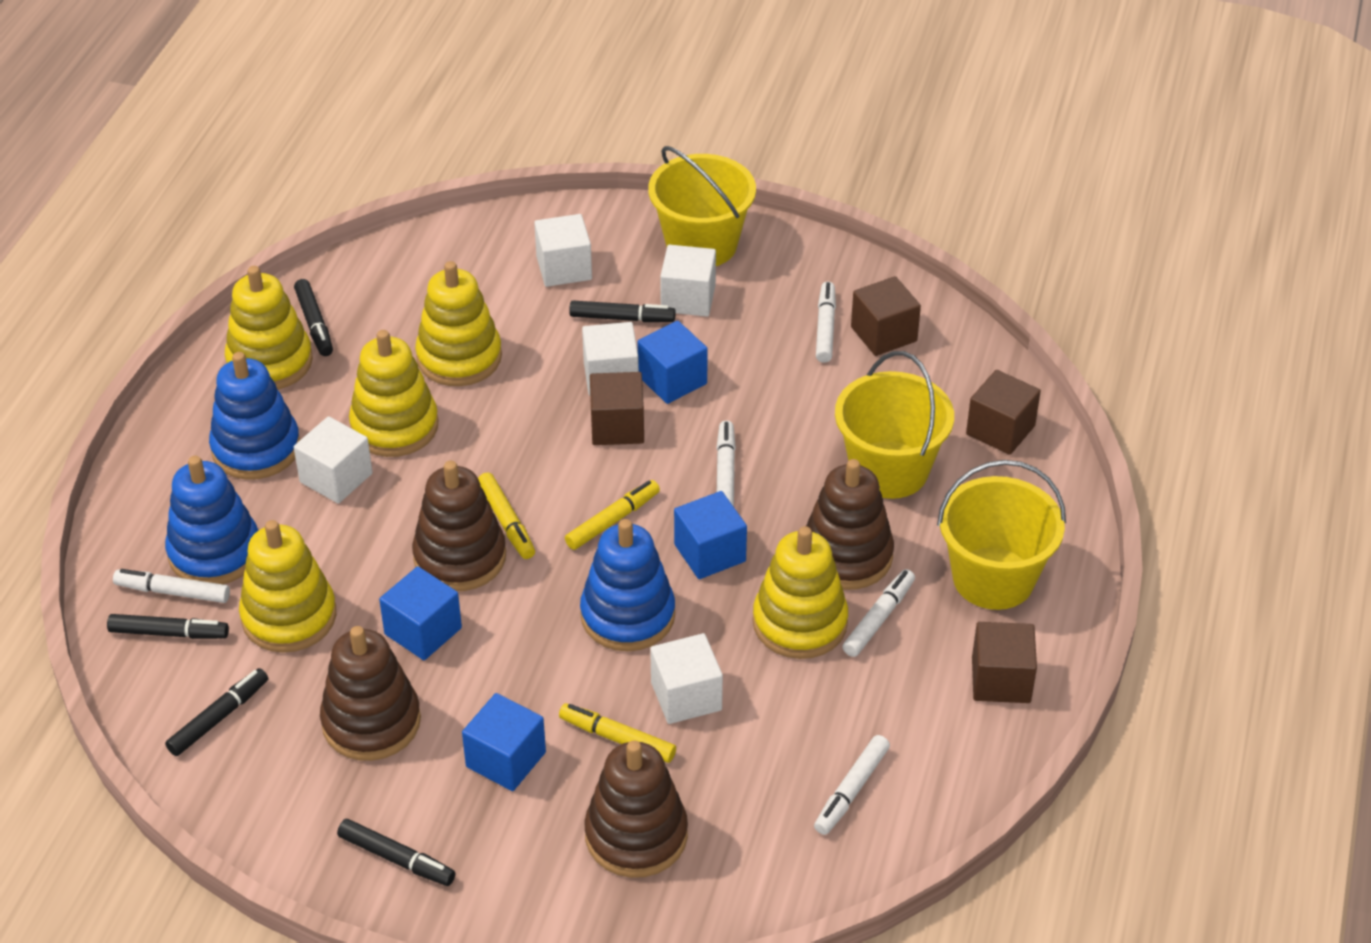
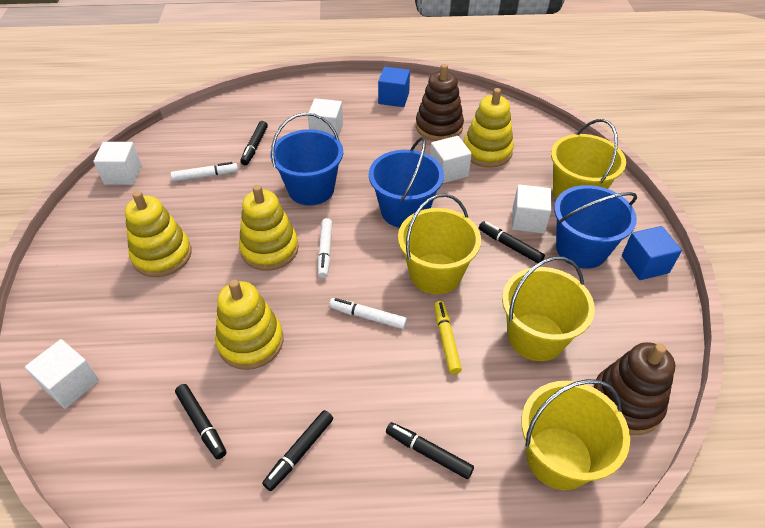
blue bucket: none = 0 -> [270,113,343,205] [369,137,444,228] [554,185,637,269] = 3
blue cube: [379,566,462,660] [462,693,546,791] [638,321,708,404] [674,491,747,579] = 4 -> [378,67,410,107] [622,226,682,280] = 2
blue stacking toy: [165,456,258,584] [209,352,300,480] [580,519,675,651] = 3 -> none = 0
brown cube: [590,372,644,445] [851,276,921,356] [966,370,1041,455] [972,622,1037,703] = 4 -> none = 0
brown stacking toy: [320,626,421,761] [412,461,506,591] [584,740,688,878] [806,459,894,590] = 4 -> [416,64,464,141] [592,342,675,435] = 2
white marker: [113,569,230,603] [716,420,736,506] [814,735,890,835] [816,282,836,363] [842,569,915,657] = 5 -> [171,162,238,182] [318,218,332,278] [329,298,407,329] = 3
yellow bucket: [648,146,756,266] [835,351,954,499] [937,460,1066,610] = 3 -> [398,194,481,294] [502,256,595,361] [521,379,630,490] [551,119,626,199] = 4
yellow marker: [478,472,535,559] [559,703,676,763] [565,480,660,550] = 3 -> [434,301,462,374] = 1
yellow stacking toy: [225,266,313,390] [239,520,336,653] [349,330,438,457] [415,261,502,386] [753,526,848,659] = 5 -> [125,191,191,277] [215,280,284,370] [239,185,299,271] [464,88,514,168] = 4

